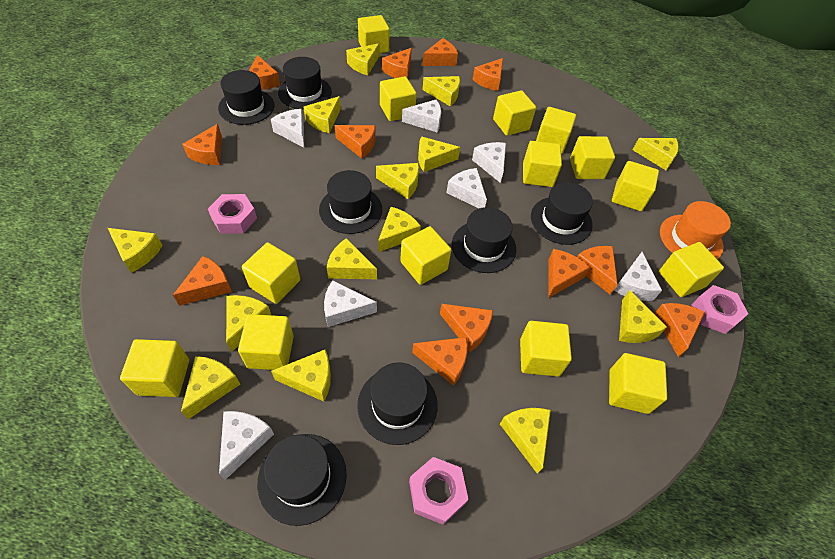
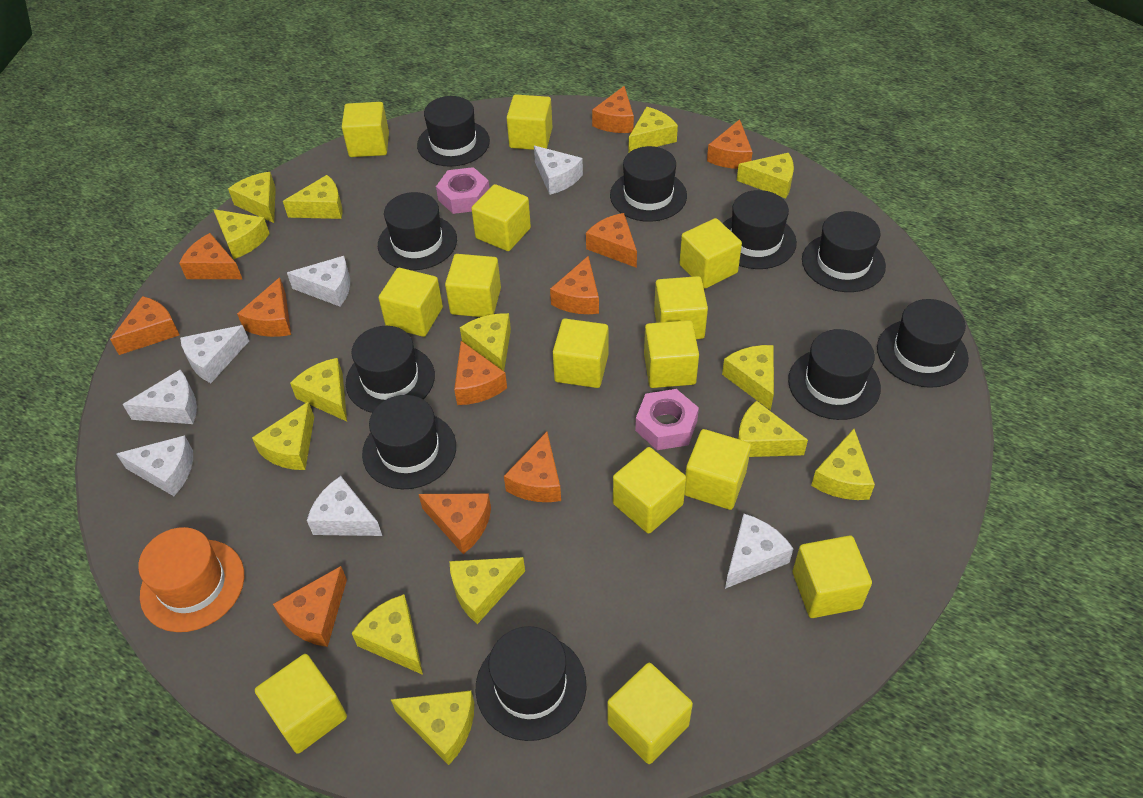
black hat: [218,70,275,125] [257,434,347,526] [278,57,332,109] [319,170,382,234] [357,362,438,445] [452,207,516,273] [531,182,593,245] = 7 -> [346,326,435,413] [362,395,456,489] [378,192,457,270] [417,96,490,167] [476,626,587,741] [610,146,687,222] [723,190,797,269] [788,329,881,420] [802,211,886,292] [877,299,969,388] = 10
orange cheese: [173,256,232,306] [182,124,222,165] [249,55,280,90] [335,125,376,158] [382,48,412,78] [412,337,468,386] [422,38,458,66] [440,304,493,352] [472,58,503,91] [548,249,590,298] [577,246,617,295] [654,303,705,357] = 12 -> [110,296,179,355] [179,233,242,279] [237,277,291,337] [273,566,347,647] [419,493,491,554] [454,341,507,405] [504,432,561,502] [550,256,599,314] [586,213,637,268] [592,86,634,133] [707,119,752,169] = 11
pink nut: [208,194,257,234] [409,457,469,525] [691,285,748,334] = 3 -> [436,167,490,214] [635,389,699,450] = 2

